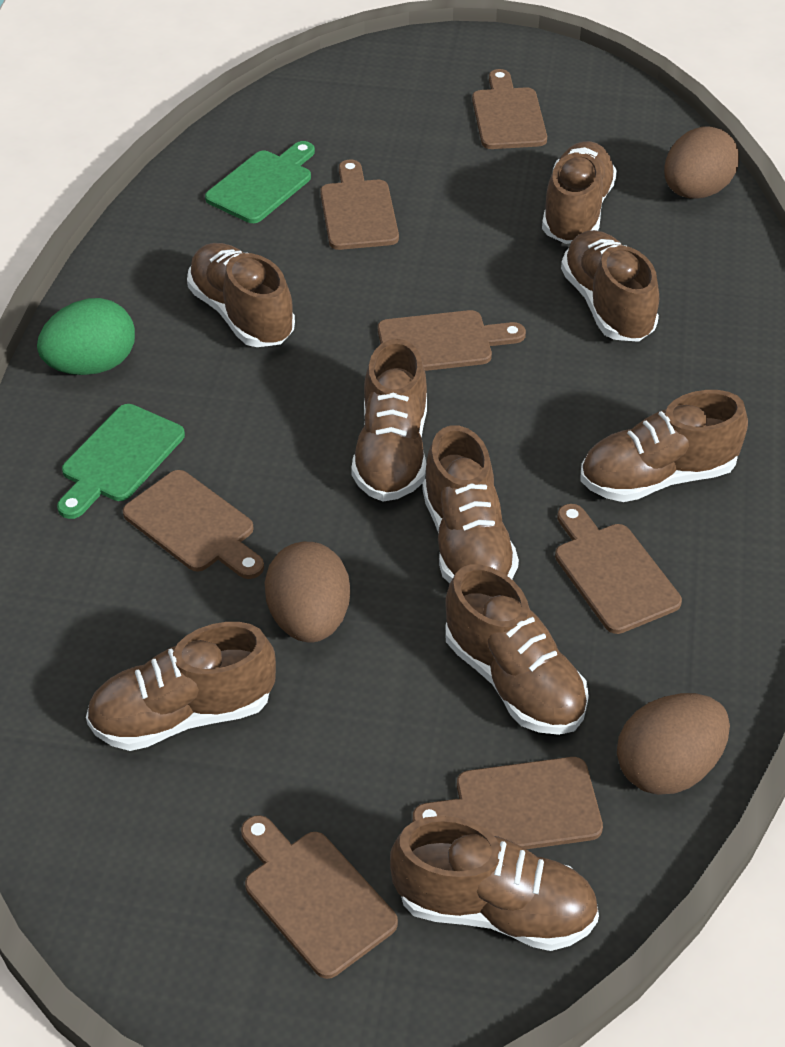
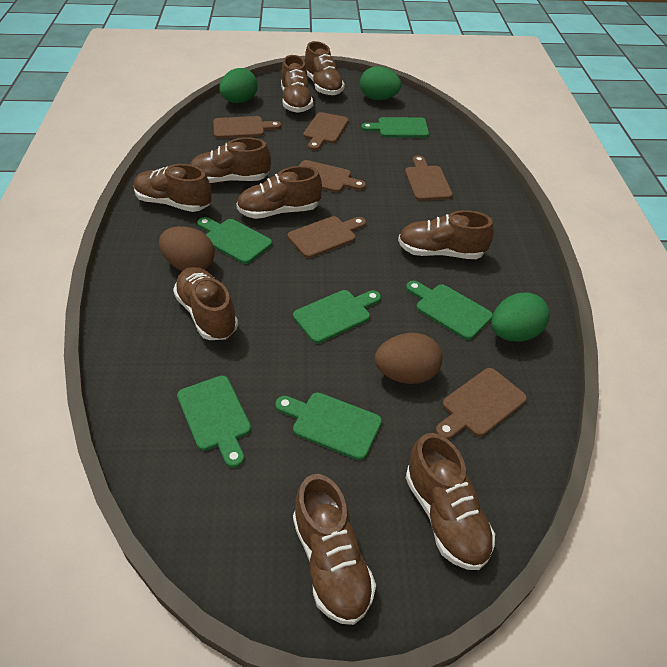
brown cutting board: [123,470,264,579] [241,815,398,979] [320,160,399,250] [378,310,526,371] [413,757,603,849] [472,69,547,149] [555,504,682,634] = 7 -> [213,116,281,139] [288,216,366,258] [299,160,366,193] [303,112,349,151] [405,156,453,201] [436,368,527,440] = 6
brown egg: [265,542,350,643] [617,693,730,795] [664,126,739,199] = 3 -> [159,226,215,271] [375,333,443,384] = 2
green cutting board: [57,404,185,519] [205,141,315,223] = 2 -> [177,376,251,468] [197,217,272,264] [275,392,382,460] [293,290,381,343] [361,117,429,138] [406,281,493,340] = 6
green egg: [37,298,135,375] = 1 -> [219,68,257,103] [360,66,401,100] [491,292,550,342] = 3

